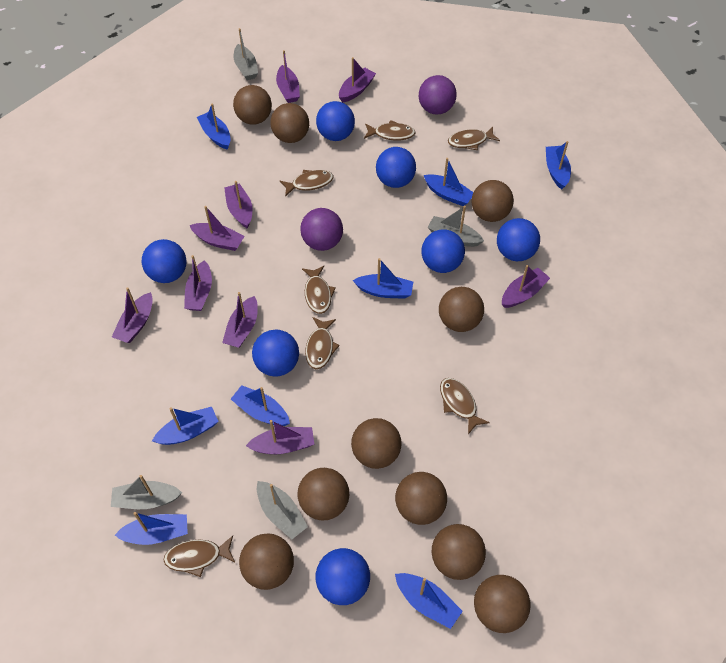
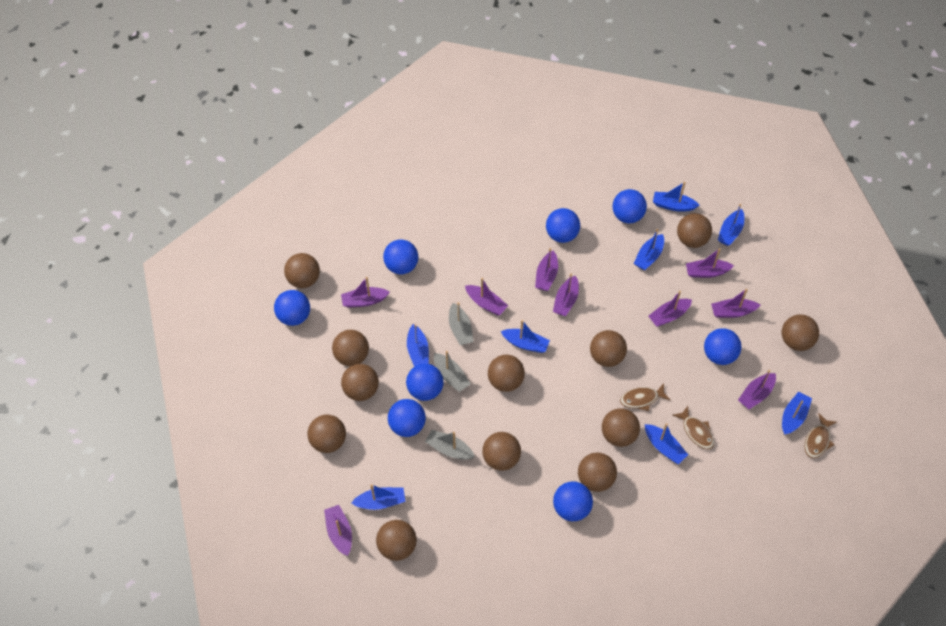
blue ball: [142,239,187,283] [252,330,299,377] [316,101,355,141] [316,548,370,605] [376,147,416,188] [421,229,465,273] [497,218,540,261] = 7 -> [274,290,310,326] [383,239,418,274] [388,399,426,437] [406,363,444,401] [546,208,580,243] [553,481,593,521] [612,189,647,223] [704,328,742,365] = 8
brown ball: [233,85,272,125] [239,533,294,590] [270,103,309,143] [298,468,349,520] [351,418,401,469] [395,472,447,525] [432,524,486,580] [439,287,484,332] [471,180,514,222] [474,575,531,633] = 10 -> [284,253,320,288] [307,415,346,453] [332,330,369,366] [341,364,379,401] [376,520,417,561] [482,432,521,471] [488,355,525,392] [578,452,617,492] [590,330,627,367] [602,408,640,447] [677,213,712,248] [782,314,819,351] = 12
brown fish: [164,536,235,577] [280,170,334,197] [302,266,336,314] [305,317,340,369] [364,120,416,141] [440,378,490,434] [448,127,500,150] = 7 -> [620,384,670,411] [672,406,714,449] [805,413,837,458] = 3
grey boat: [111,475,182,509] [234,28,258,80] [257,481,308,539] [428,206,484,247] = 4 -> [425,430,475,460] [434,351,470,392] [449,302,474,345] = 3
purple ball: [300,208,343,251] [419,75,457,115] = 2 -> none = 0

